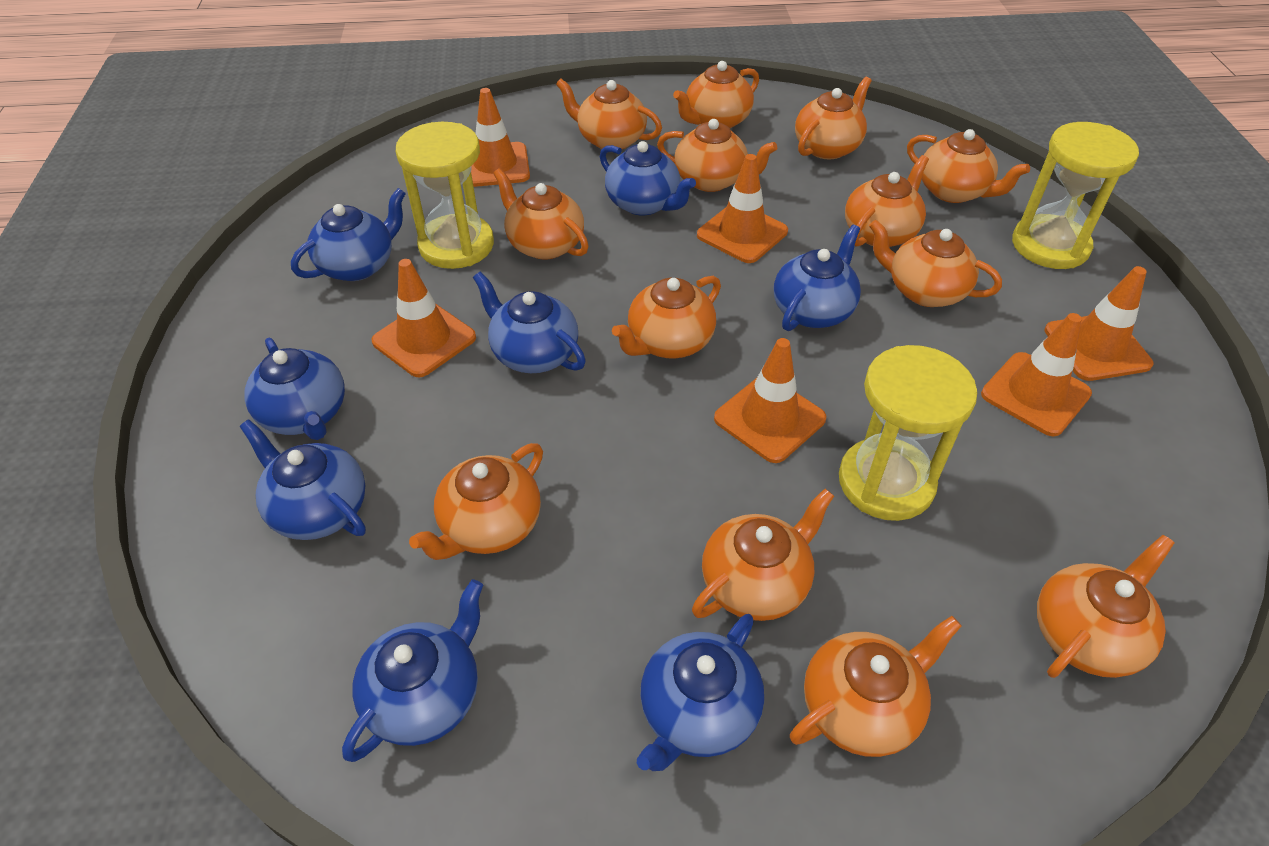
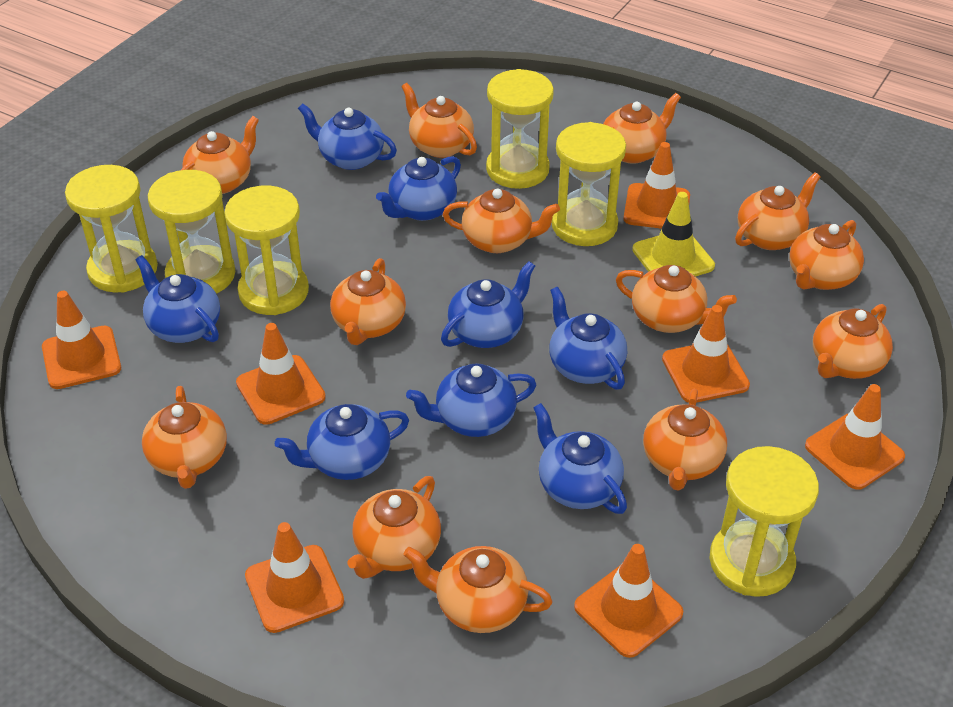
orange traffic cone: [372,259,476,377] [471,88,530,187] [697,154,788,263] [714,338,826,463] [981,313,1092,436] [1045,266,1153,381] = 6 -> [42,291,121,389] [236,323,326,425] [245,522,344,633] [574,544,683,658] [624,142,690,229] [662,305,750,403] [805,384,905,490] = 7
yellow hourglass: [396,122,494,269] [839,345,977,521] [1012,122,1139,269] = 3 -> [65,165,158,293] [148,170,235,294] [224,186,309,315] [486,69,554,189] [551,122,626,246] [710,446,819,597] = 6
yellow traffic cone: none = 0 -> [632,192,715,276] = 1

